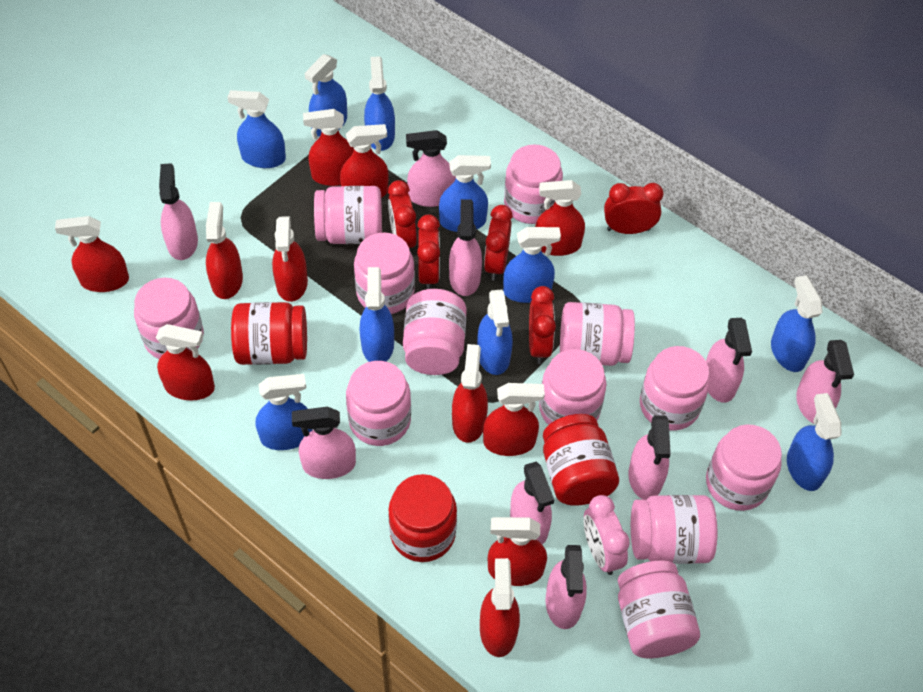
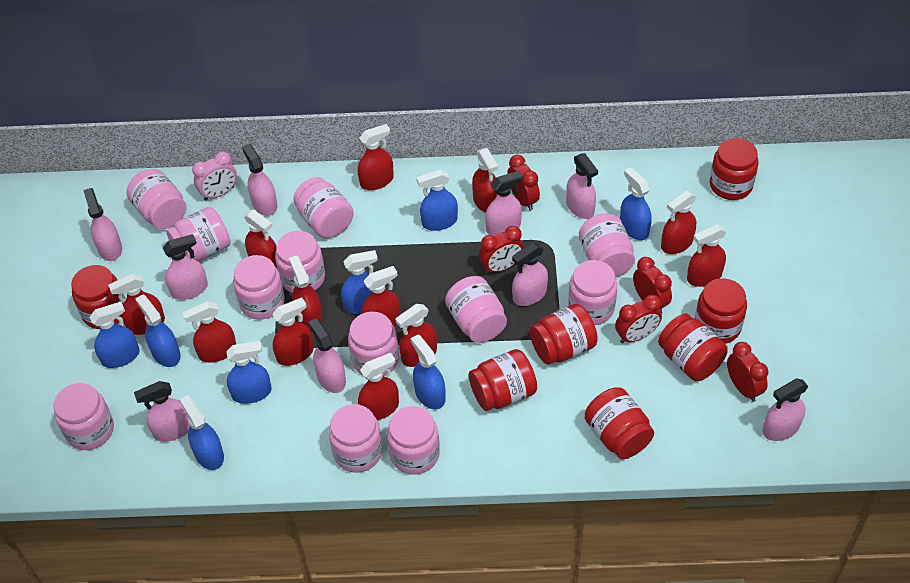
blue spray bottle: [227,90,286,168] [256,374,313,450] [305,54,347,137] [360,267,394,362] [364,56,395,151] [439,155,491,232] [477,290,513,375] [503,227,561,303] [771,275,823,372] [787,393,842,491] = 10 -> [90,302,140,368] [135,294,181,367] [179,395,224,470] [226,341,271,404] [341,250,378,314] [411,335,445,409] [417,170,458,231] [620,167,652,240] = 8
red jar: [231,302,307,365] [388,474,457,562] [543,414,619,506] = 3 -> [71,265,125,329] [469,349,537,411] [530,304,598,365] [584,387,654,459] [658,313,728,381] [695,278,747,344] [710,138,758,200] = 7
red spray bottle: [55,216,129,292] [156,324,215,400] [206,202,243,299] [272,216,308,302] [303,109,354,186] [340,124,389,198] [452,344,488,443] [480,558,520,657] [483,383,545,456] [488,517,547,586] [535,180,585,256] = 11 -> [108,274,165,335] [182,301,236,363] [244,209,277,268] [272,298,314,366] [289,255,322,330] [358,124,394,190] [358,353,399,420] [361,266,401,326] [395,304,437,367] [472,148,498,213] [661,190,696,254] [687,224,726,287] = 12

